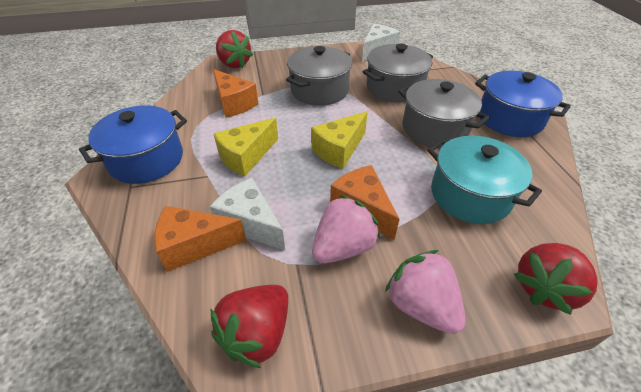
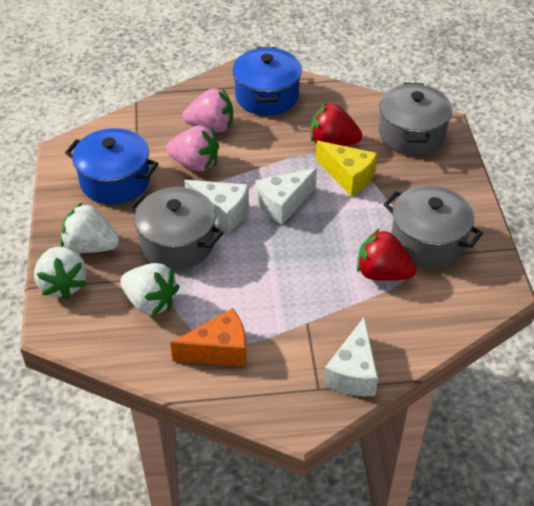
orange cheese: [154,206,246,272] [213,69,259,118] [330,165,400,240] = 3 -> [170,308,246,366] = 1
red strawberry: [210,285,288,368] [216,30,253,68] [514,243,598,315] = 3 -> [311,103,362,146] [357,228,417,281] = 2
turquoise pot: [428,136,542,224] = 1 -> none = 0
white cheese: [210,178,285,250] [362,23,400,62] = 2 -> [184,180,249,233] [255,168,317,225] [324,317,378,396] = 3
white strawberry: none = 0 -> [34,247,87,300] [61,203,119,253] [120,263,179,316] = 3
yellow cheese: [214,118,278,176] [311,111,368,169] = 2 -> [316,141,378,196] = 1

